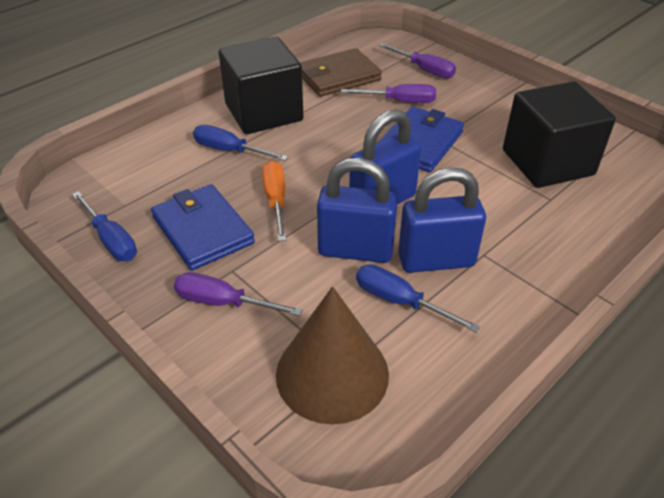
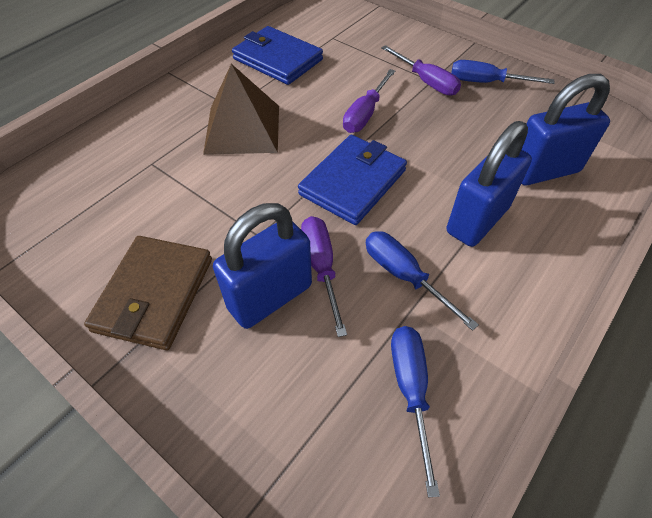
black cube: [219,37,304,134] [503,81,616,188] = 2 -> none = 0
brown cone: [276,286,389,424] = 1 -> none = 0
brown pyramid: none = 0 -> [203,64,279,155] = 1
orange screwdriver: [262,161,286,241] = 1 -> none = 0

